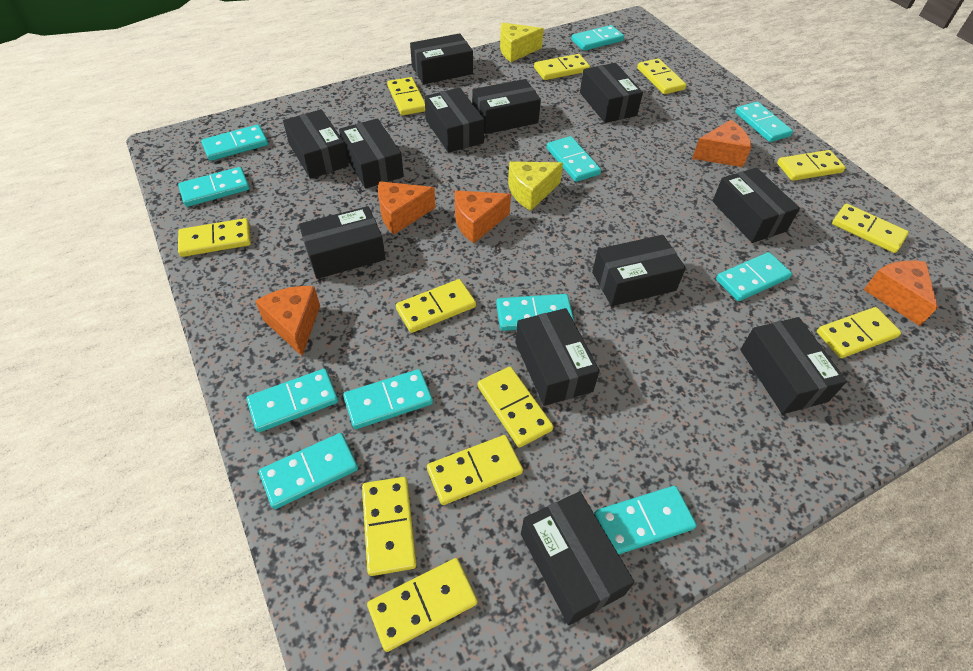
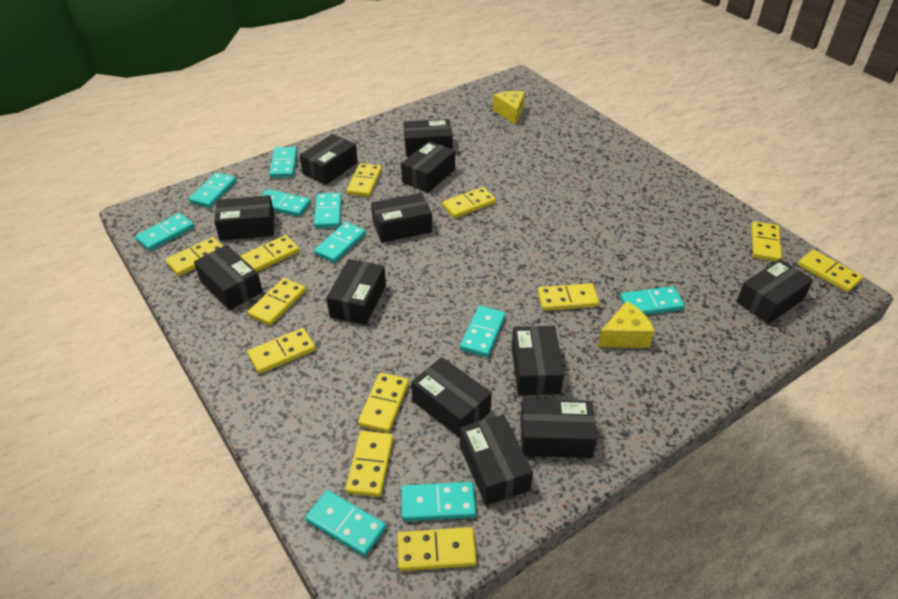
orange cheese: [255,286,320,356] [378,181,436,234] [455,191,511,243] [692,120,752,167] [863,261,938,326] = 5 -> none = 0
turquoise domino: [178,167,250,207] [201,125,268,161] [247,369,338,432] [259,433,358,509] [343,369,433,429] [496,294,574,331] [547,136,601,182] [571,25,624,51] [594,486,697,554] [716,252,792,301] [735,102,793,142] = 11 -> [135,213,194,251] [189,172,236,208] [261,189,311,217] [269,147,297,178] [305,490,386,556] [314,193,342,228] [314,222,366,263] [401,482,476,521] [460,306,506,357] [620,286,685,315] = 10

